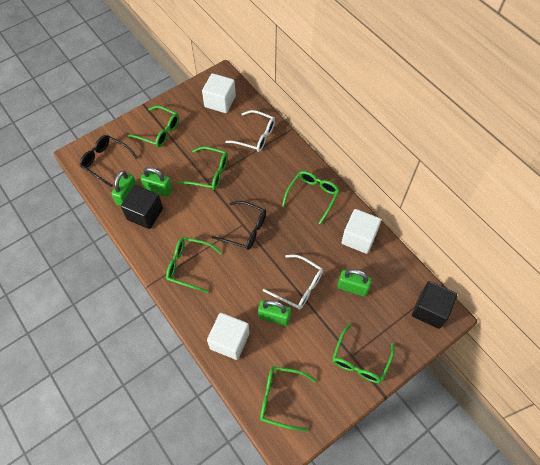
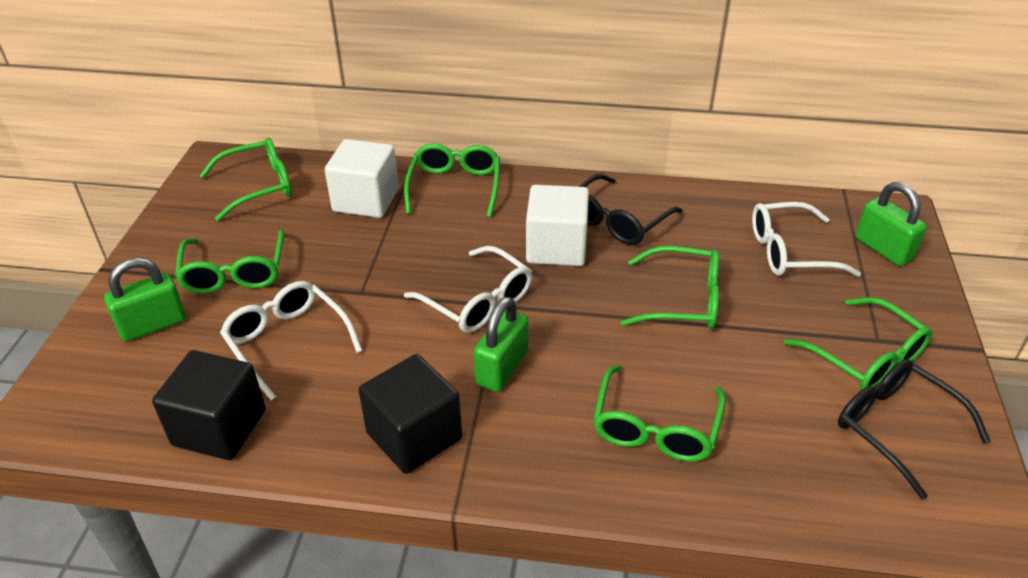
green padlock: [111,171,137,206] [141,167,172,196] [258,300,291,326] [337,269,372,297] = 4 -> [104,257,186,342] [474,297,529,392] [855,182,927,266] = 3
white cube: [202,73,236,113] [207,313,250,360] [342,209,381,254] = 3 -> [325,139,399,218] [526,185,589,266] = 2
white glasses: [225,110,275,152] [263,255,323,310] = 2 -> [220,281,362,400] [404,246,532,333] [752,202,861,277] = 3

